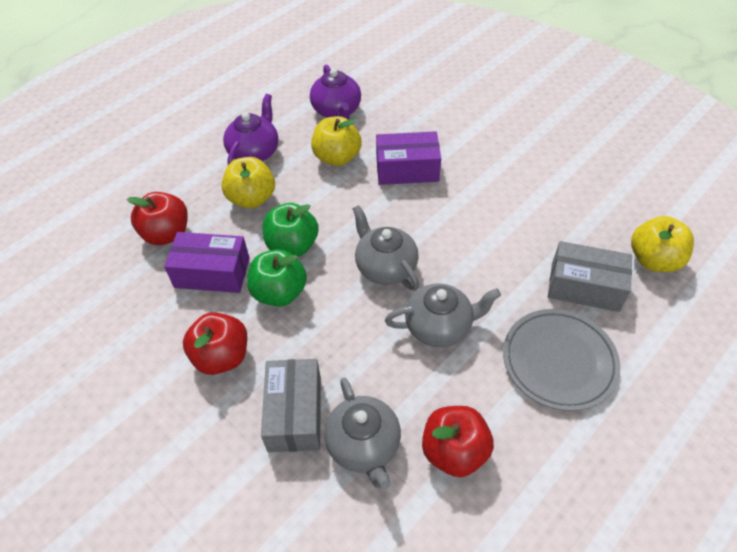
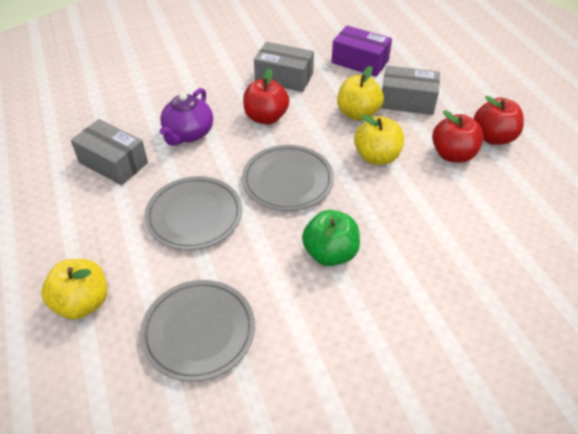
green apple: [247,249,307,307] [263,203,319,257] = 2 -> [302,210,360,266] = 1
grey box: [261,359,321,452] [548,241,632,312] = 2 -> [71,119,148,185] [254,42,314,92] [381,65,440,115] = 3
grey plate: [503,309,620,411] = 1 -> [140,280,255,381] [144,176,242,250] [242,145,334,211] = 3
grey teapot: [324,377,401,489] [352,205,419,291] [385,283,501,347] = 3 -> none = 0
purple box: [164,232,250,293] [376,131,441,185] = 2 -> [331,25,392,77] = 1
purple teapot: [223,94,278,165] [310,64,361,120] = 2 -> [160,88,213,146] = 1

